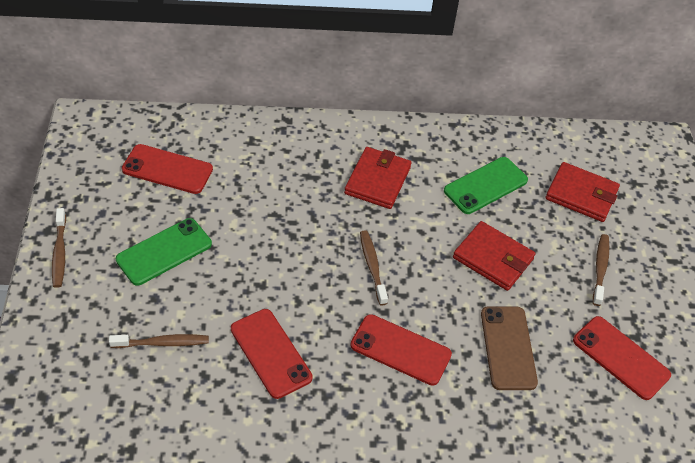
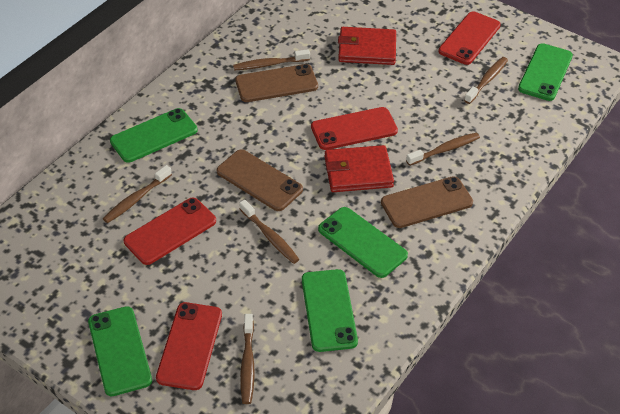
brown phone: [481,307,538,390] = 1 -> [217,149,303,211] [235,64,318,102] [381,176,473,228] = 3
brown toothbrush: [52,208,66,288] [109,334,209,348] [360,230,388,305] [593,234,609,306] = 4 -> [103,165,172,223] [233,49,310,70] [239,200,299,264] [240,314,255,404] [406,133,480,166] [464,57,508,104] = 6
green phone: [116,218,212,286] [444,157,528,214] = 2 -> [88,306,152,396] [110,108,198,163] [302,269,358,352] [318,207,408,278] [518,43,573,101] = 5
red wallet: [344,147,411,209] [453,221,535,291] [546,162,620,222] = 3 -> [324,145,394,192] [338,27,396,65] = 2

